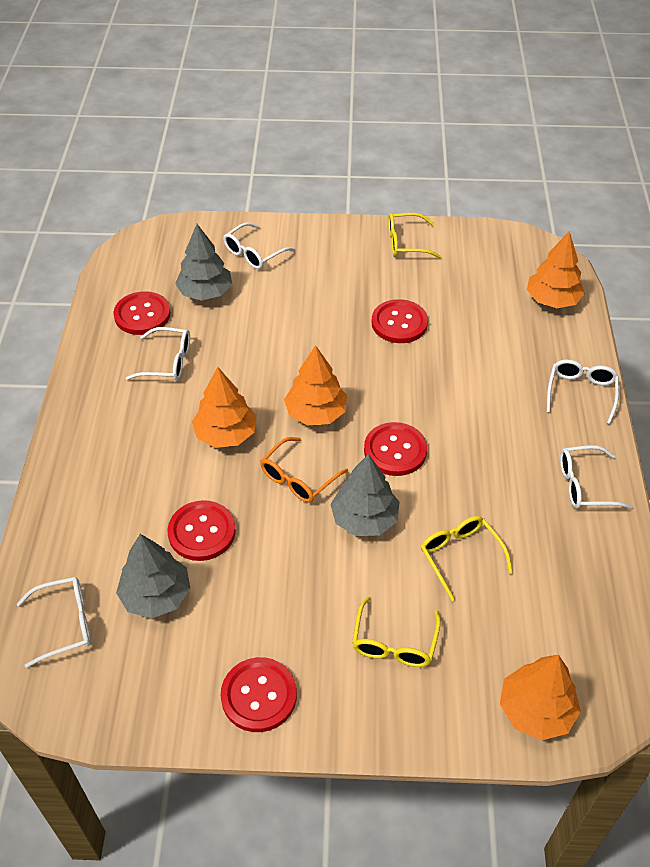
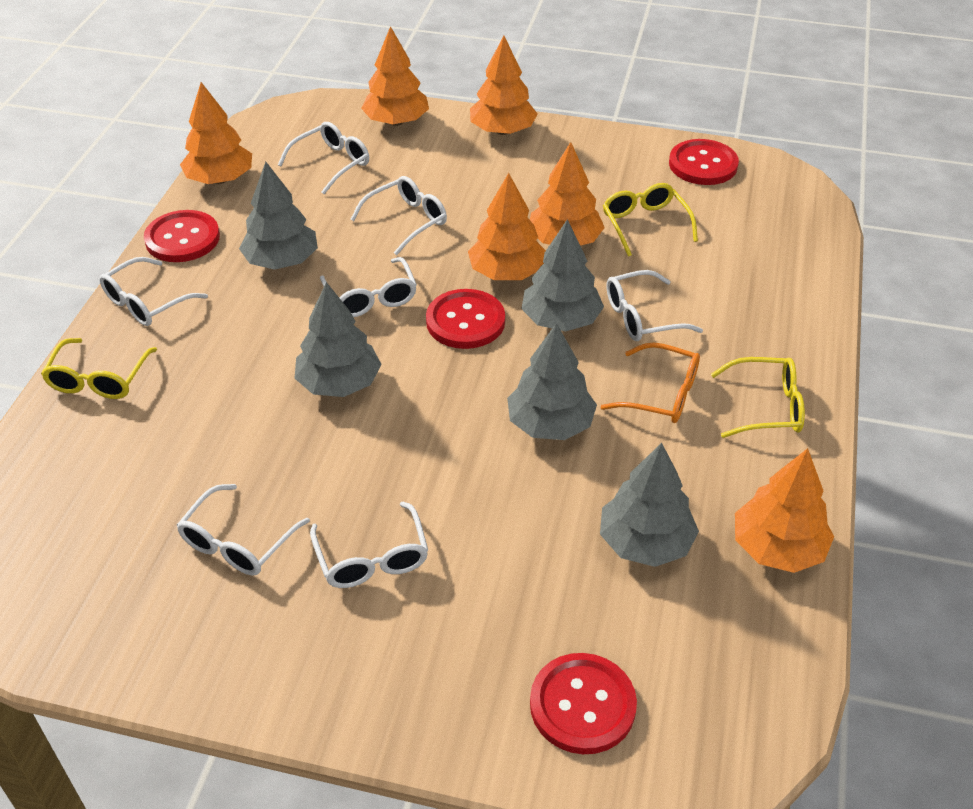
grey tree: [116,534,191,618] [175,224,232,301] [330,454,399,536] = 3 -> [239,162,318,270] [295,282,382,397] [507,323,597,440] [521,219,604,331] [600,443,699,567] = 5
orange tree: [192,367,256,448] [284,345,347,426] [500,655,581,741] [527,231,585,308] = 4 -> [180,82,252,184] [361,26,429,126] [468,173,546,280] [470,36,538,135] [530,142,605,246] [735,448,834,573] = 6
red button: [113,291,171,335] [167,500,236,561] [221,657,297,732] [364,422,427,476] [372,299,428,343] = 5 -> [144,210,220,262] [426,289,505,349] [530,653,637,754] [669,139,739,185] = 4
white glasses: [17,577,91,668] [126,327,190,381] [223,222,295,269] [547,359,619,424] [560,445,633,509] = 5 -> [99,257,208,326] [177,484,310,575] [278,122,369,194] [310,502,428,588] [320,257,417,317] [350,176,447,255] [606,270,703,341] = 7

